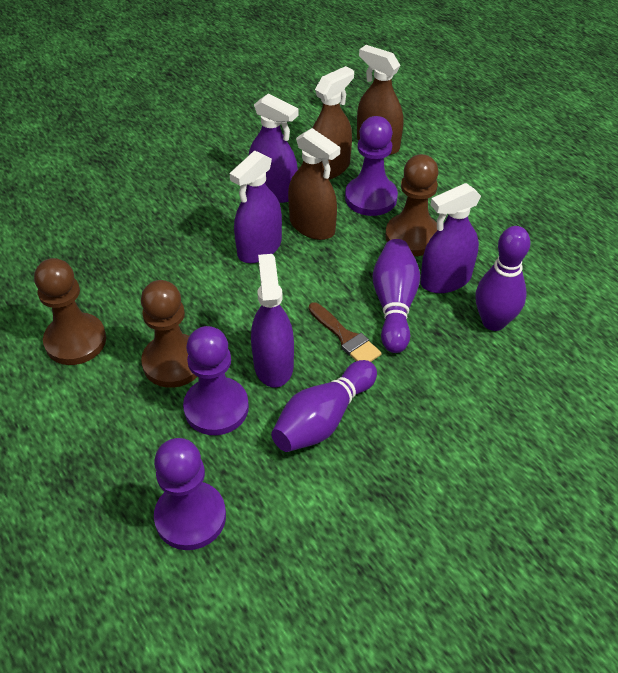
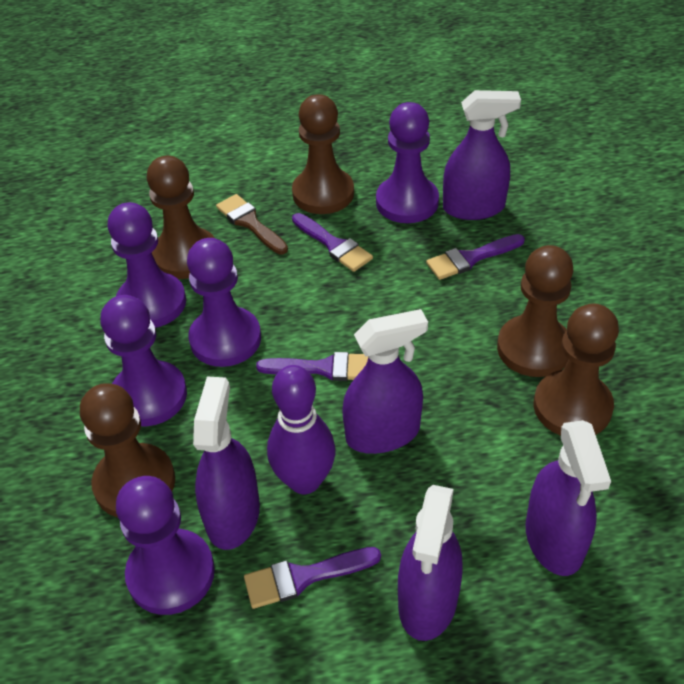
brown pawn: [34,258,106,365] [141,280,198,388] [385,154,439,256] = 3 -> [80,383,175,517] [147,156,215,279] [292,94,354,214] [497,245,573,377] [534,303,619,436] = 5
brown spray bottle: [288,128,340,240] [313,66,354,180] [357,45,404,155] = 3 -> none = 0
purple bowling pin: [271,360,377,452] [373,239,420,353] [476,226,530,331] = 3 -> [267,365,336,494] = 1
purple brush: none = 0 -> [244,547,381,609] [256,352,368,381] [292,213,373,272] [426,234,525,280] = 4
purple pawn: [154,438,226,550] [183,326,249,435] [345,116,398,216] = 3 -> [100,295,187,426] [108,202,186,328] [116,476,215,615] [187,238,261,367] [376,102,439,223] = 5
purple spray bottle: [230,151,282,263] [249,93,298,203] [251,254,294,388] [420,183,481,293] = 4 -> [193,376,260,550] [342,309,428,454] [398,485,463,641] [443,90,521,220] [525,420,611,576] = 5

